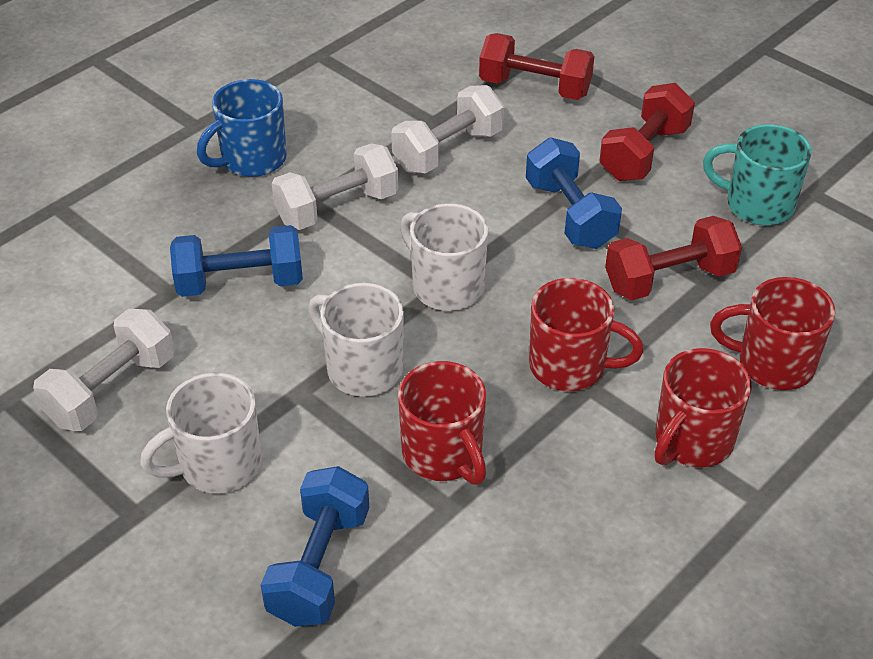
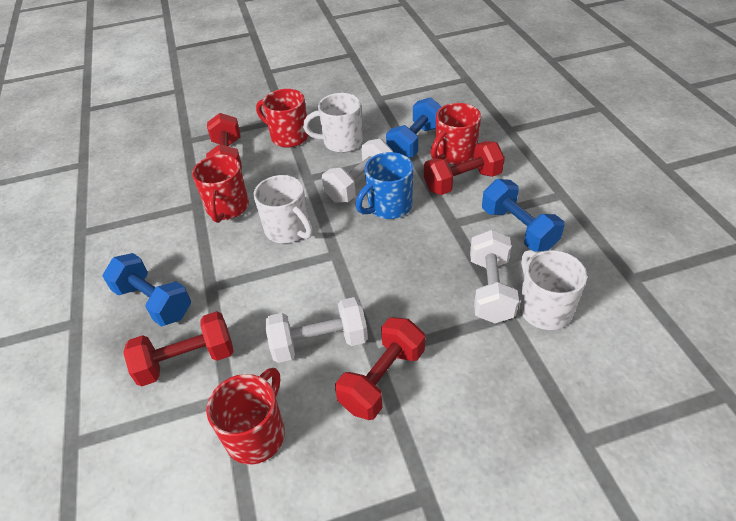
red dumbbell: [479,33,594,100] [599,83,695,181] [605,216,742,300] = 3 -> [123,311,234,386] [206,113,242,170] [335,317,425,420] [424,141,505,195] = 4
turquoise mug: [703,124,812,225] = 1 -> none = 0

